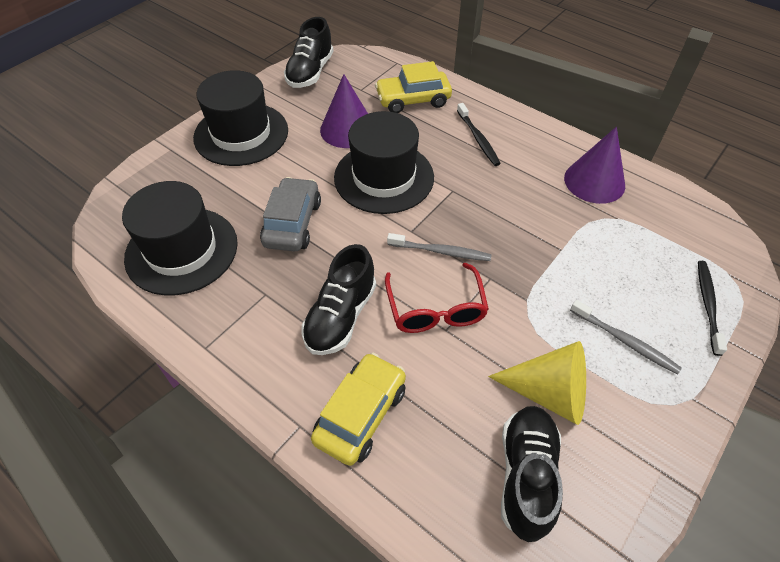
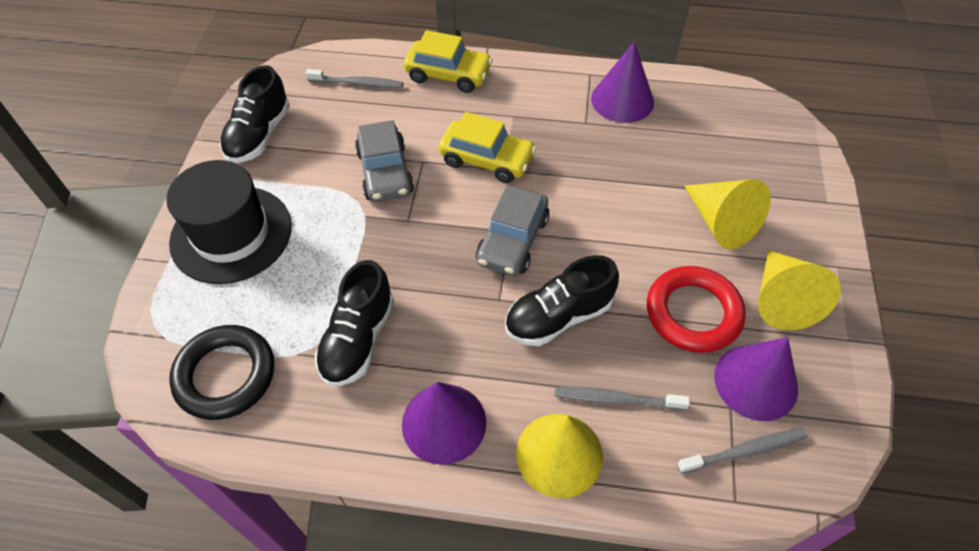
black hat: [122,181,238,296] [193,70,288,166] [334,111,434,214] = 3 -> [166,160,292,284] = 1
black ring: none = 0 -> [169,325,274,420] = 1
black toothbrush: [457,103,501,166] [698,261,727,356] = 2 -> none = 0
grey car: [260,177,321,251] = 1 -> [355,120,414,202] [476,185,550,276] = 2
grey toothbrush: [387,233,492,261] [570,300,682,375] = 2 -> [306,69,403,88] [555,387,690,410] [677,429,807,474] = 3
purple cone: [320,74,368,148] [564,127,625,204] = 2 -> [402,382,486,465] [591,42,654,123] [714,337,798,421] = 3
red glasses: [385,263,489,333] = 1 -> none = 0
red ring: none = 0 -> [647,266,746,353] = 1
yellow cone: [488,341,586,425] = 1 -> [516,414,603,498] [685,179,771,249] [758,250,841,330] = 3

